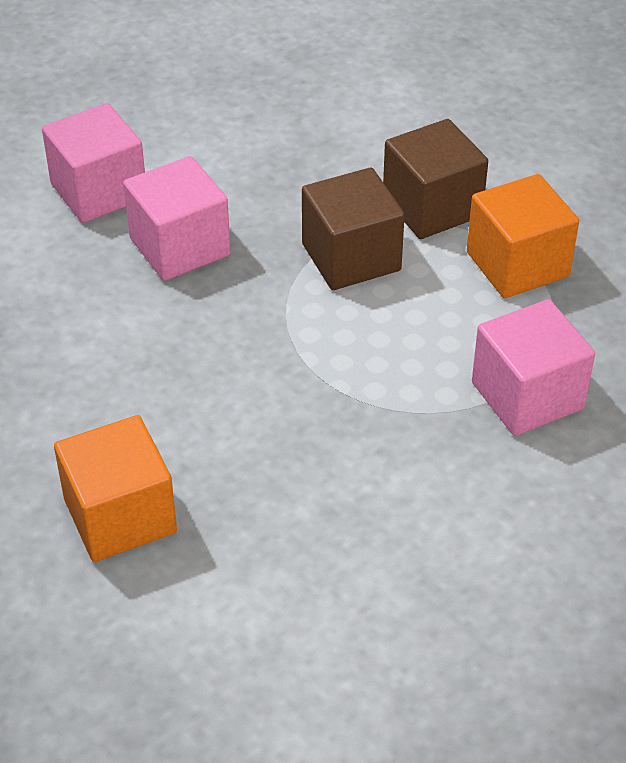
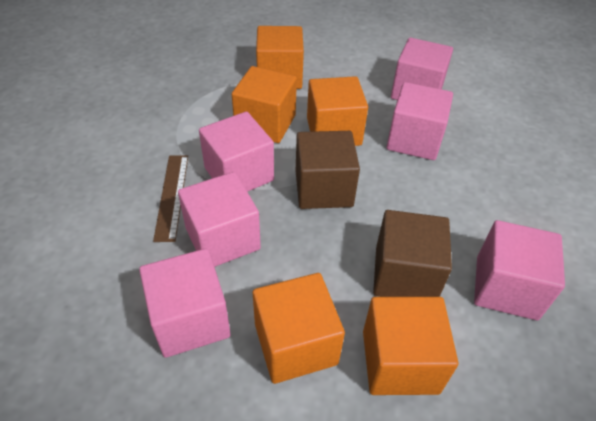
brown ruler: none = 0 -> [153,155,188,242] = 1
orange cube: [54,415,177,562] [467,174,579,298] = 2 -> [232,66,297,143] [253,273,345,384] [256,26,304,89] [307,76,368,146] [363,297,458,395] = 5
pink cube: [42,103,145,223] [123,156,230,281] [472,299,595,436] = 3 -> [139,248,231,358] [178,172,261,267] [199,112,274,192] [387,82,453,160] [391,37,453,100] [474,220,565,320] = 6

